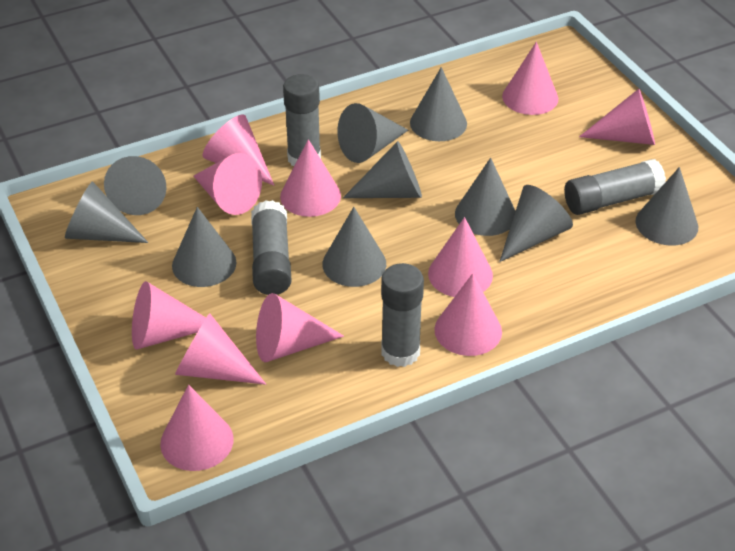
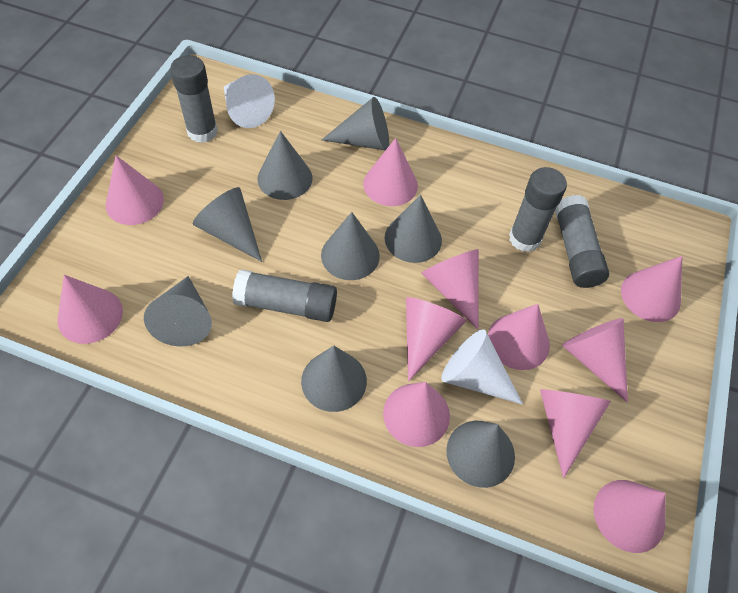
grey cone: [65,181,149,243] [104,156,167,215] [172,207,236,287] [322,207,386,287] [337,103,408,163] [343,141,422,198] [410,67,467,141] [455,158,515,236] [499,185,573,262] [636,167,698,246] = 10 -> [144,276,212,347] [193,187,262,262] [257,131,312,200] [301,346,367,412] [321,212,380,280] [322,97,389,150] [385,195,442,263] [446,421,515,488] = 8
white cone: none = 0 -> [224,74,275,128] [441,329,523,405] = 2

